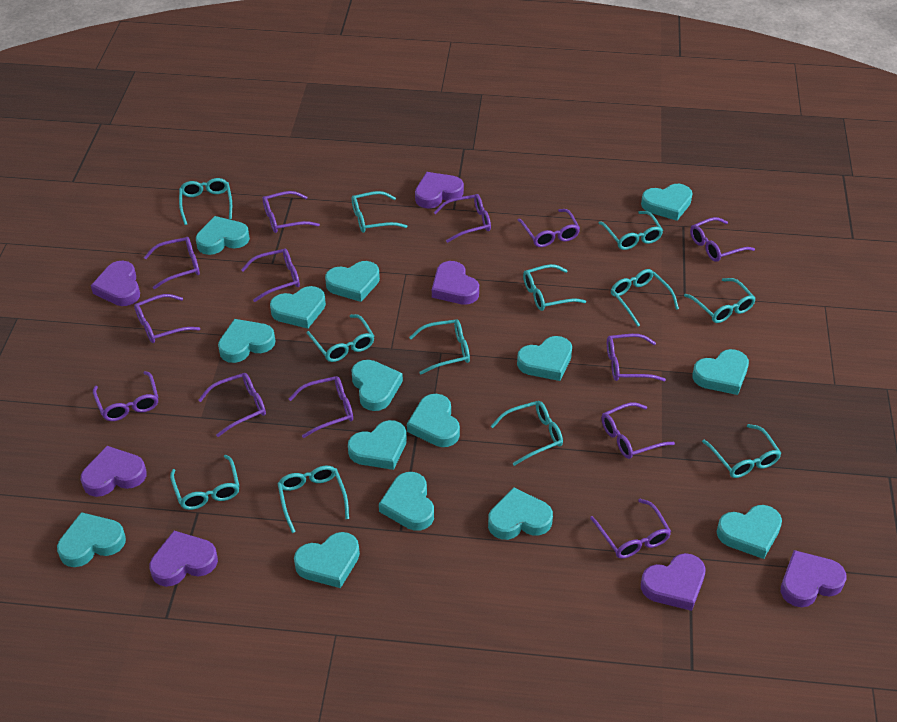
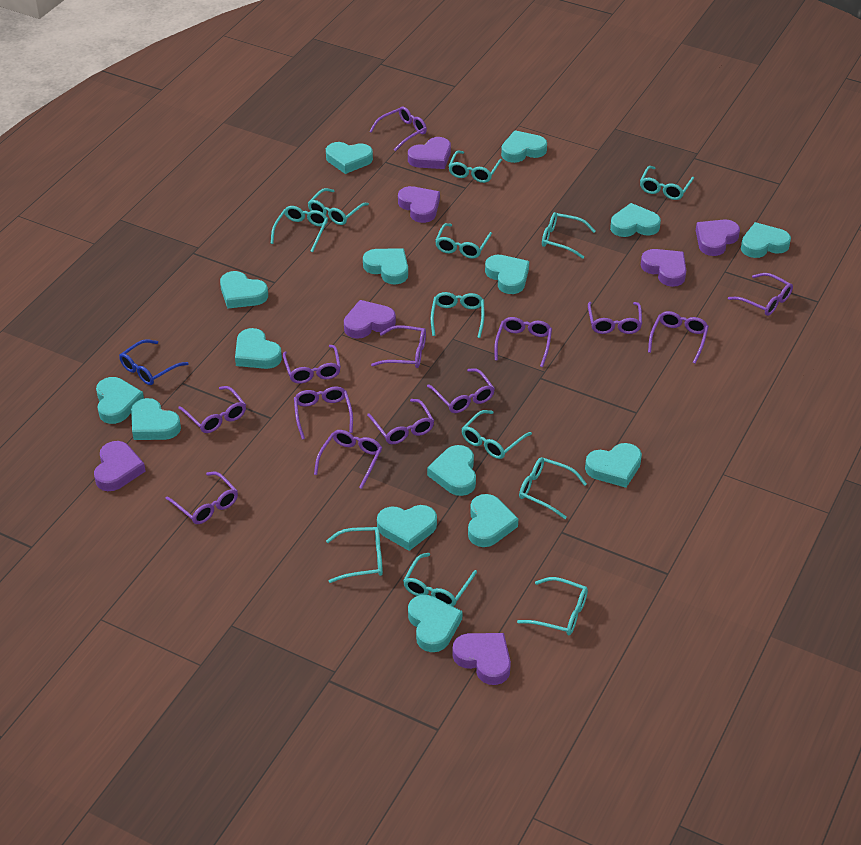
blue glasses: none = 0 -> [119,339,189,385] = 1

